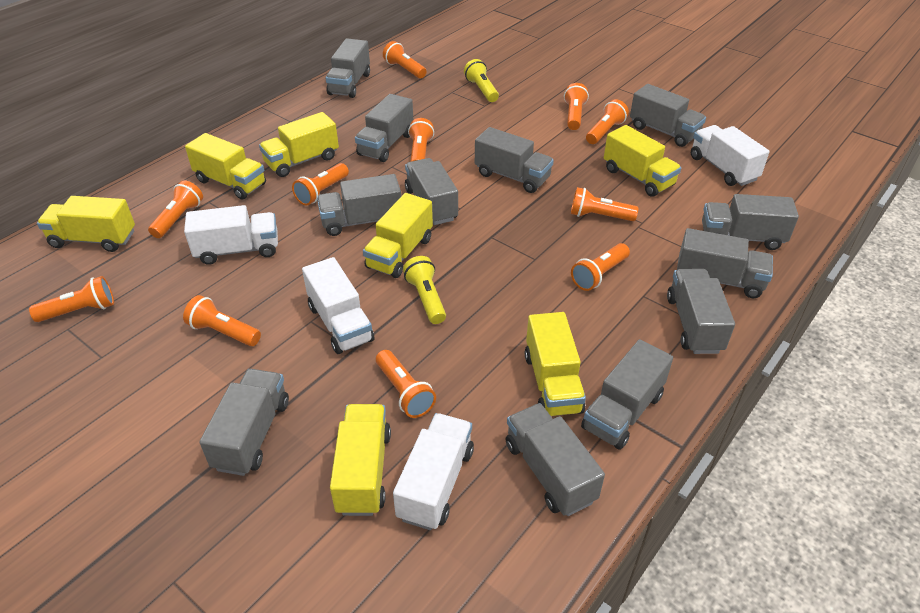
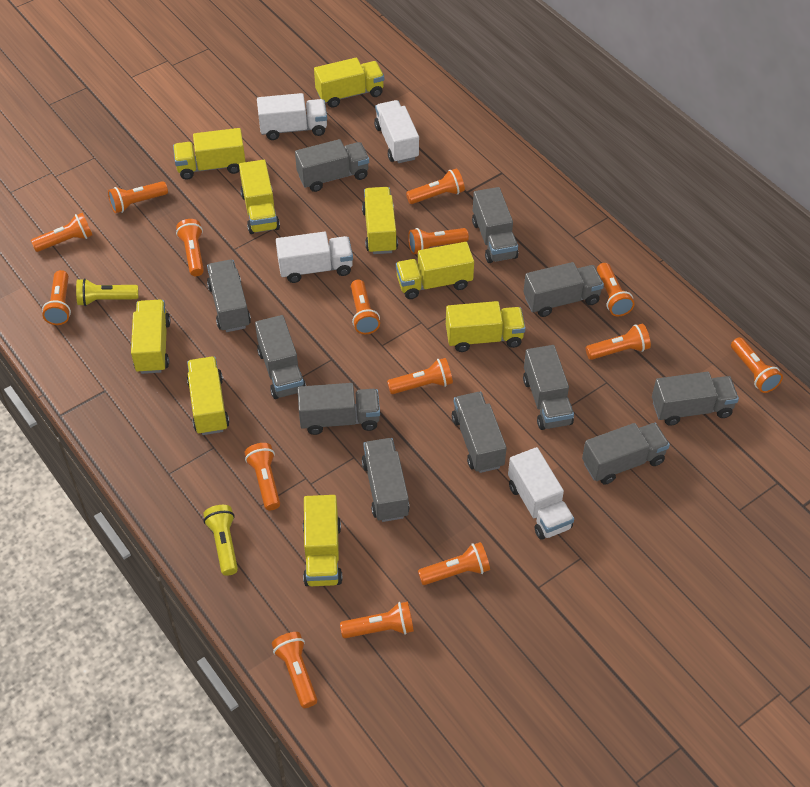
grey truck: [199,369,289,476] [317,174,401,236] [326,38,370,98] [355,94,413,162] [405,158,458,225] [475,127,554,193] [505,403,605,516] [581,339,673,450] [630,84,706,147] [667,269,735,354] [677,228,773,298] [702,194,799,250] = 12 -> [207,260,251,332] [255,315,306,399] [295,139,369,192] [298,383,380,435] [362,438,410,522] [452,392,507,473] [472,187,518,263] [523,262,604,317] [523,345,574,430] [582,423,670,485] [652,372,739,426] = 11
orange flashlight: [29,276,114,322] [148,180,203,238] [183,295,261,346] [292,163,349,205] [376,350,436,418] [383,41,427,79] [408,118,434,162] [564,83,589,130] [571,187,639,221] [571,243,630,291] [586,99,629,144] = 11 -> [31,213,92,252] [42,270,71,325] [108,181,168,213] [176,219,204,276] [245,443,280,510] [272,632,318,708] [340,602,414,638] [351,279,380,334] [387,358,453,394] [406,168,465,204] [408,228,469,255] [418,542,490,585] [586,324,651,360] [597,263,635,316] [731,337,783,393] = 15
yellow truck: [37,196,135,252] [185,133,266,200] [259,112,339,177] [330,404,391,516] [363,193,433,278] [525,312,586,416] [604,125,681,197] = 7 -> [131,300,171,374] [173,128,246,180] [187,357,230,435] [239,160,280,234] [303,495,342,586] [314,58,384,108] [362,187,398,254] [396,242,474,299] [446,301,526,352] = 9

